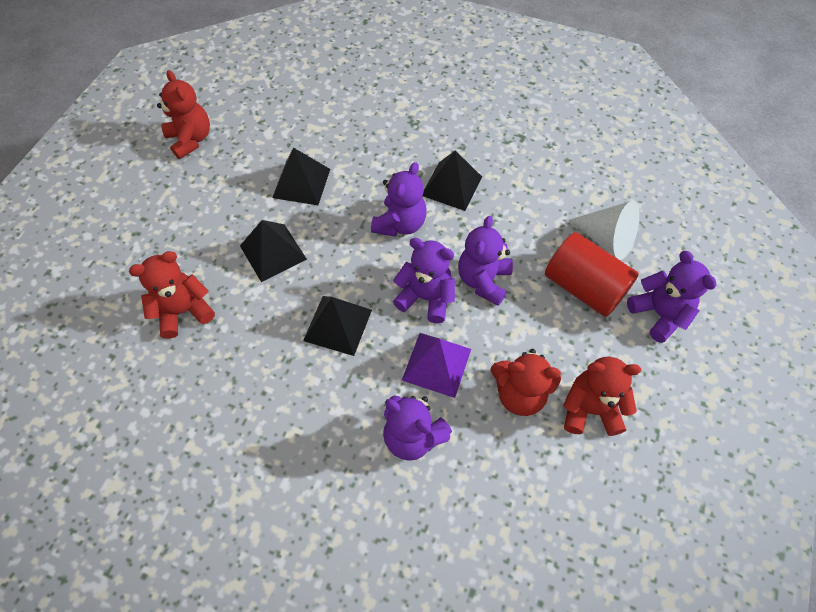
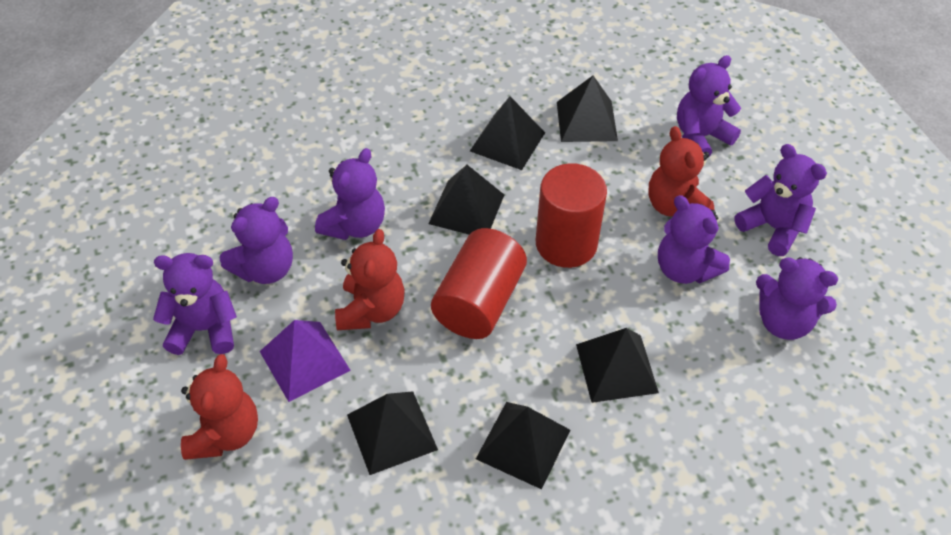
black pyramid: [240,220,307,282] [272,148,330,205] [303,296,372,356] [423,150,482,211] = 4 -> [347,391,438,475] [428,165,504,234] [470,96,545,170] [476,402,570,489] [557,76,618,142] [576,328,659,403] = 6
purple teddy bear: [371,162,427,237] [383,395,452,461] [393,238,455,323] [458,216,513,306] [627,251,716,343] = 5 -> [153,253,237,355] [220,197,293,284] [315,148,385,240] [658,195,730,284] [677,55,741,157] [734,144,827,256] [756,257,838,340] = 7
red cylinder: [545,232,639,317] = 1 -> [431,228,527,339] [536,163,607,268] = 2
red teddy bear: [129,251,215,339] [157,70,210,159] [490,349,561,416] [563,357,641,436] = 4 -> [181,354,258,460] [335,229,405,330] [648,126,714,217] = 3
white cone: [569,201,639,260] = 1 -> none = 0

